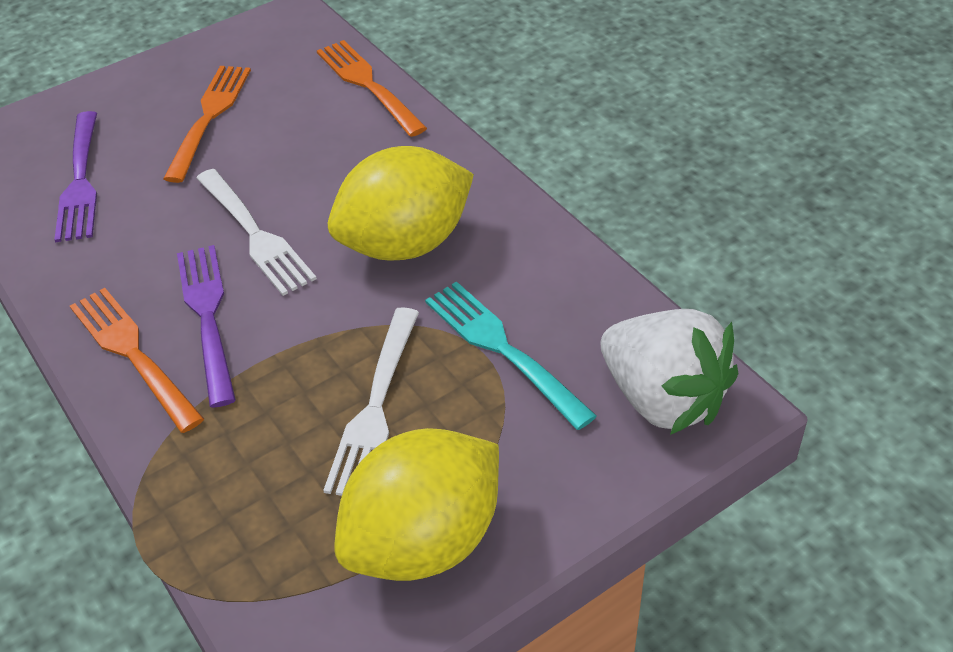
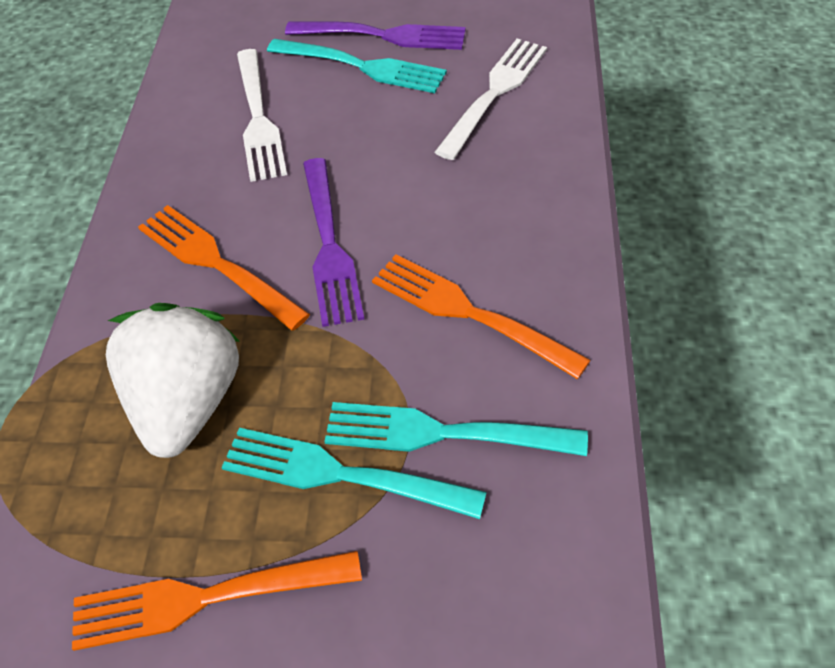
turquoise fork: [425,281,597,430] = 1 -> [221,427,487,519] [267,39,447,93] [324,402,588,456] = 3
yellow lemon: [328,146,474,261] [334,428,499,581] = 2 -> none = 0

